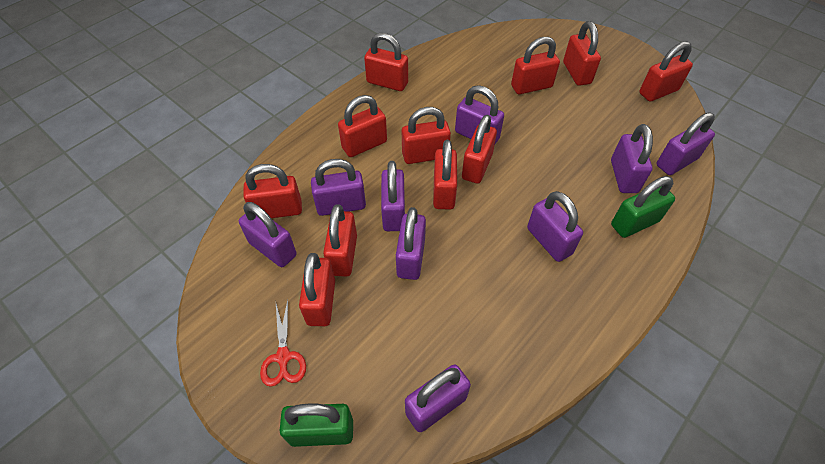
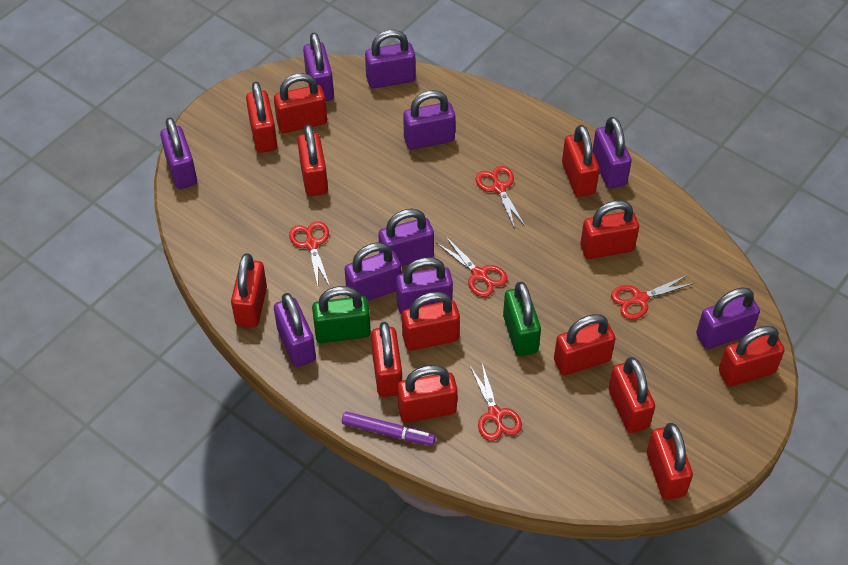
purple marker: none = 0 -> [342,412,436,446] = 1
purple padlock: [239,202,296,267] [311,159,366,216] [381,161,405,231] [396,207,426,280] [405,364,471,432] [455,85,504,144] [527,191,583,262] [611,124,653,193] [656,112,715,175] = 9 -> [160,118,197,189] [274,293,316,367] [303,32,334,101] [344,242,401,301] [365,30,415,89] [378,209,434,266] [396,257,453,315] [403,90,455,150] [592,117,632,189] [696,287,760,349] = 10
red padlock: [243,164,302,218] [299,253,335,326] [323,204,357,277] [338,95,387,157] [364,33,408,91] [402,107,451,164] [433,140,457,210] [462,115,497,184] [511,37,560,94] [563,21,601,86] [639,41,693,102] = 11 -> [231,253,267,328] [246,82,277,153] [274,73,327,133] [298,124,328,196] [371,322,402,397] [397,365,458,423] [402,292,460,351] [554,314,616,375] [562,125,599,197] [580,200,639,259] [609,357,655,433] [647,423,693,500] [719,326,785,386] = 13
red scissors: [260,300,306,387] = 1 -> [289,221,330,287] [437,236,508,297] [470,363,522,441] [476,166,526,229] [611,275,694,319] = 5

